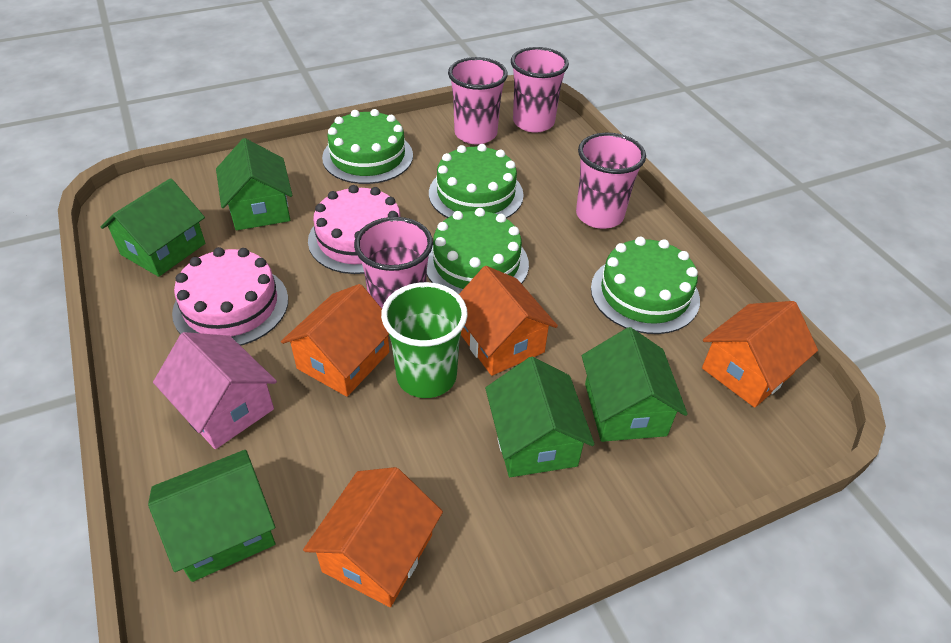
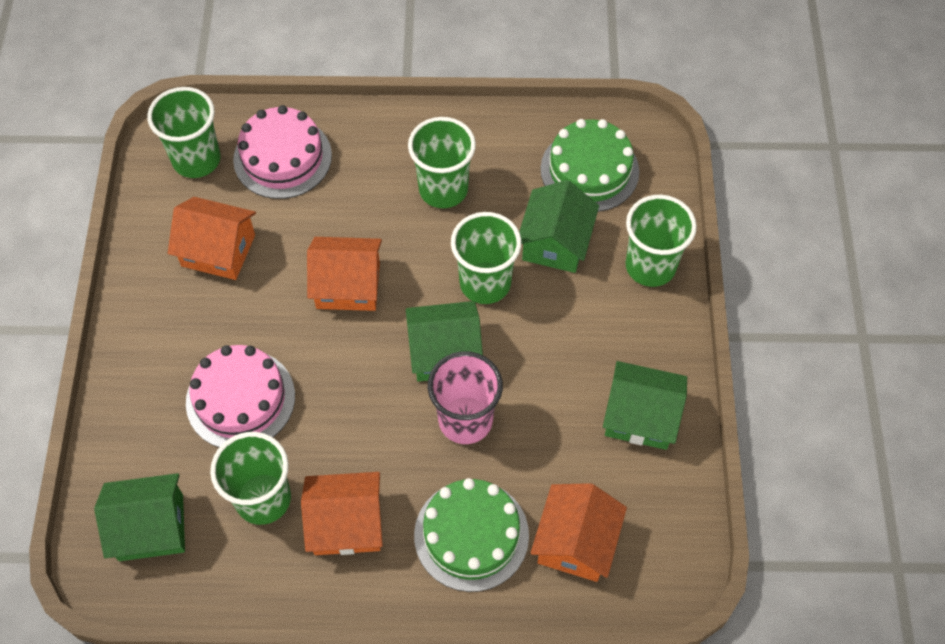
green cake: [322,109,413,184] [427,208,529,294] [429,144,524,218] [591,237,700,334] = 4 -> [414,478,529,592] [541,119,639,212] = 2
green cup: [381,282,468,398] = 1 -> [147,87,221,178] [210,432,291,525] [408,117,476,208] [451,212,522,304] [626,195,697,287] = 5
green house: [100,178,205,277] [148,450,275,582] [216,138,293,231] [485,357,595,477] [582,327,688,442] = 5 -> [94,473,185,561] [406,301,483,382] [519,180,599,273] [603,361,687,450] = 4
pink cup: [354,217,433,308] [448,57,508,144] [511,47,569,133] [576,133,646,229] = 4 -> [428,351,503,444] = 1
pink house: [153,332,277,449] = 1 -> none = 0

